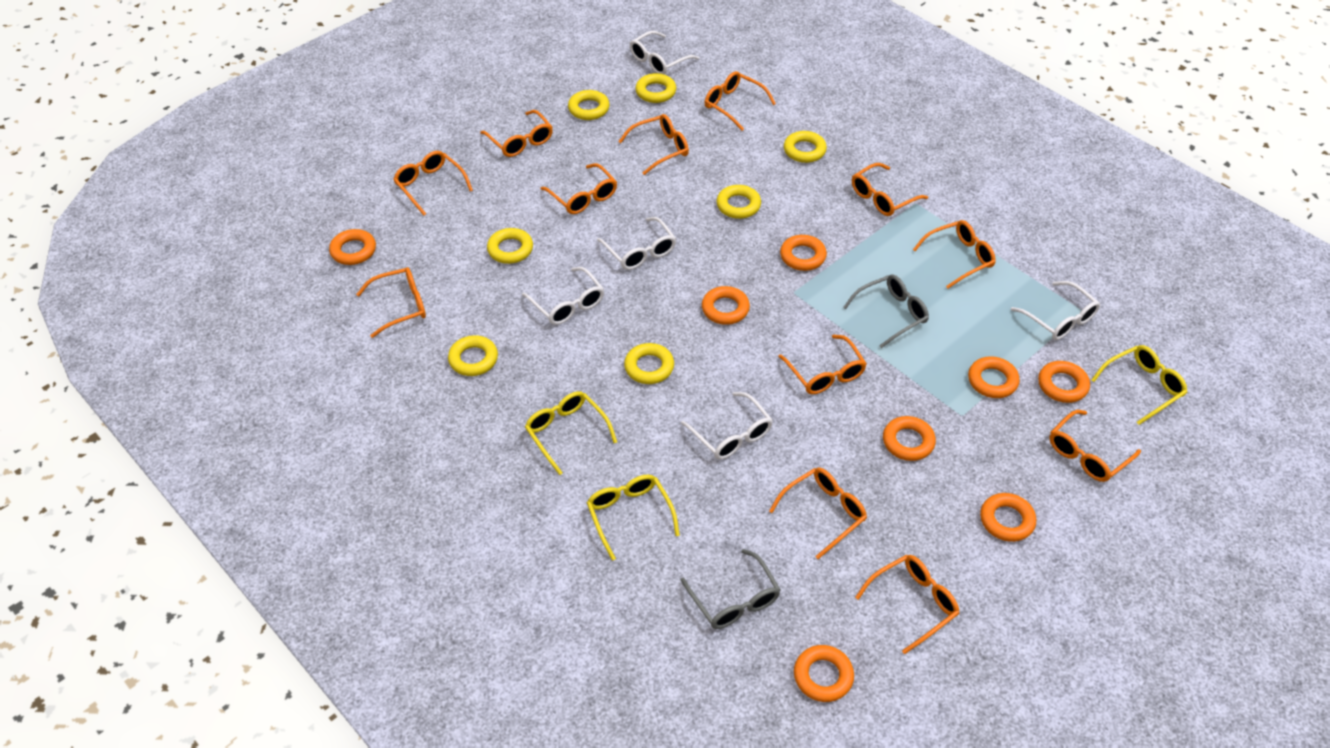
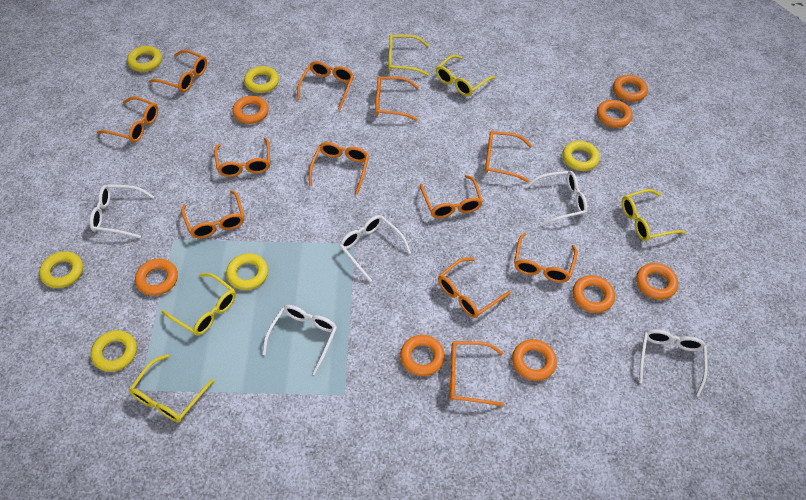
grey glasses: [680,549,781,629] [843,274,929,348] = 2 -> none = 0
yellow glasses: [525,391,617,475] [587,475,680,561] [1091,345,1187,425] = 3 -> [129,354,214,422] [162,273,236,336] [388,35,429,76] [436,55,495,96] [622,189,685,241] = 5
yellow ring: [448,335,498,376] [487,228,533,264] [568,90,609,120] [624,343,674,384] [635,73,676,103] [717,185,761,219] [784,131,827,163] = 7 -> [39,251,83,288] [91,330,137,372] [127,46,162,72] [226,253,268,290] [244,66,279,93] [562,141,600,171] = 6

